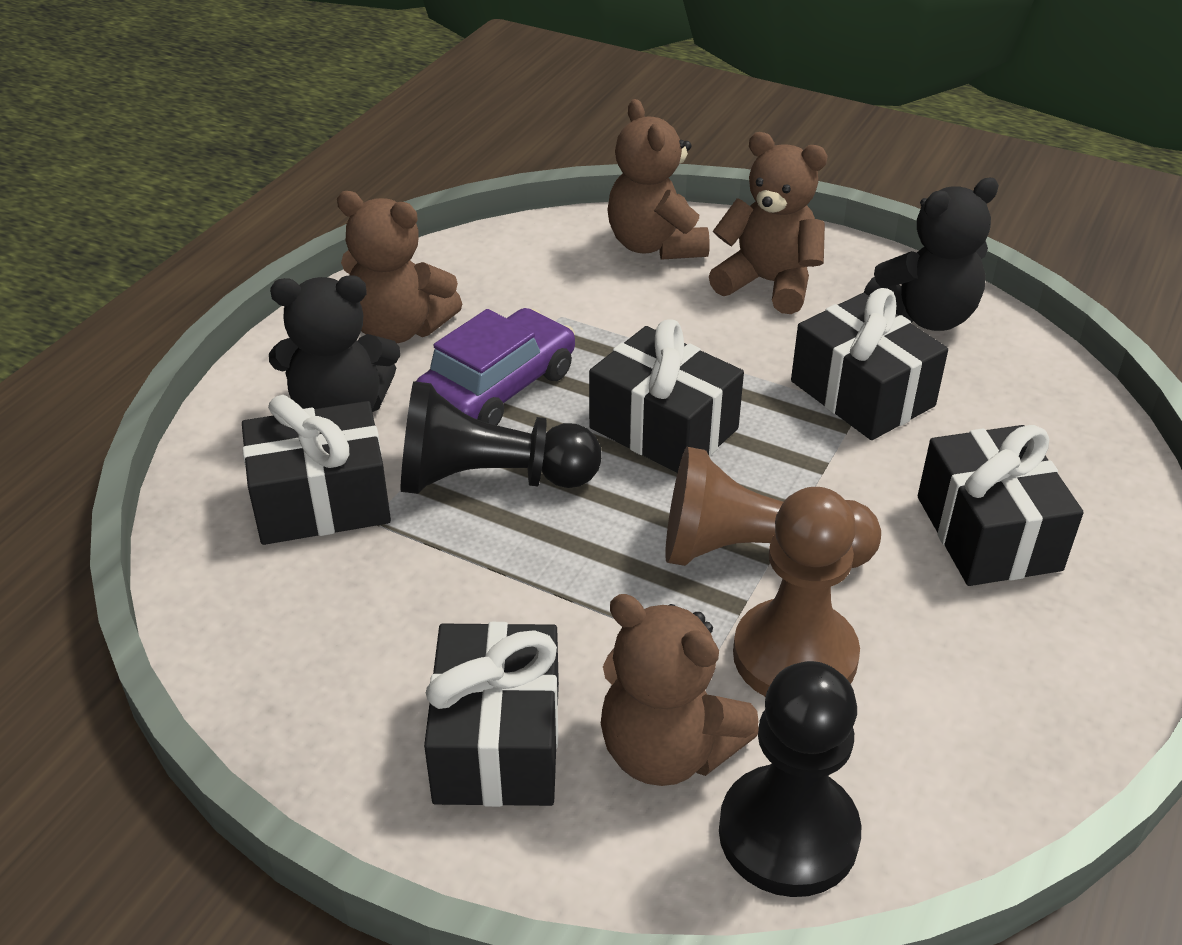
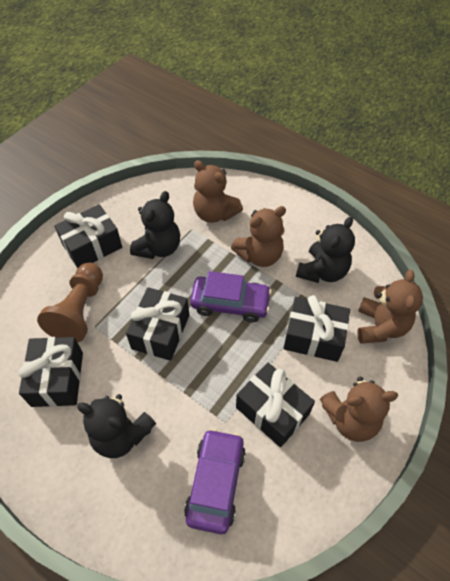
black pawn: [401,381,602,494] [719,661,861,897] = 2 -> none = 0
black teddy bear: [269,275,400,412] [864,177,999,331] = 2 -> [77,394,156,458] [130,191,180,259] [296,217,355,283] = 3
brown pawn: [665,447,881,568] [733,487,860,697] = 2 -> [37,263,103,343] = 1
purple car: [415,308,575,425] = 1 -> [184,429,246,534] [190,271,272,322] = 2

